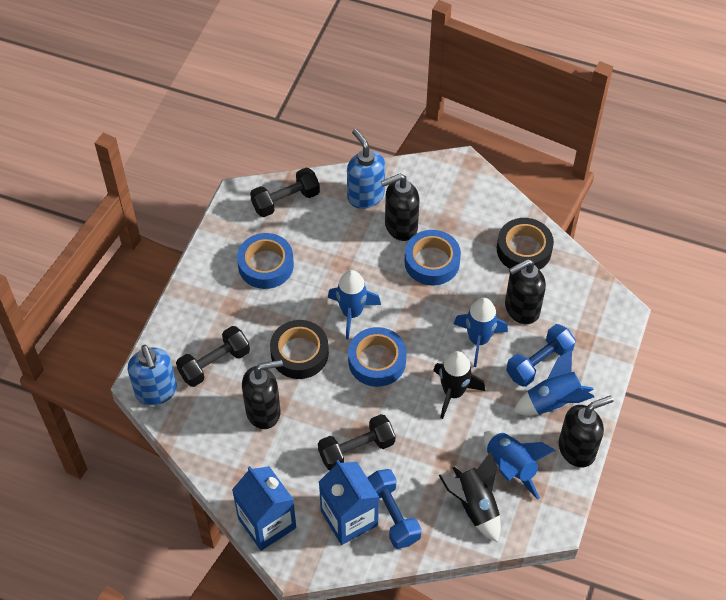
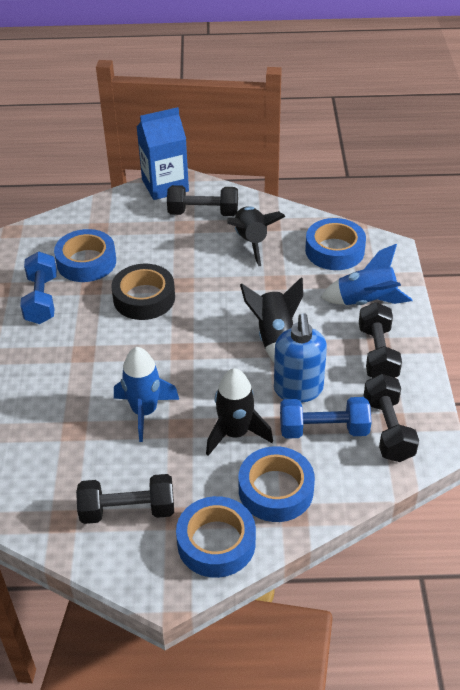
black dumbbell: [176,326,250,387] [250,167,320,217] [318,414,396,470] = 3 -> [76,474,174,524] [167,185,238,216] [359,302,402,378] [364,374,419,462] = 4
black rocket: [433,351,485,419] [439,451,501,542] = 2 -> [206,368,273,456] [227,206,286,266] [240,277,303,363] = 3
black soap dispenser: [242,360,283,429] [381,174,420,241] [505,259,546,324] [559,396,614,467] = 4 -> none = 0
black tape: [270,320,329,379] [497,218,554,270] = 2 -> [111,264,175,320] = 1
blue carton: [232,466,296,551] [319,460,379,545] = 2 -> [137,107,189,200] = 1
blue rocket: [328,270,381,340] [454,298,508,367] [484,430,556,499] [513,349,594,415] = 4 -> [114,347,179,442] [320,244,413,305] = 2
blue soap dispenser: [128,345,177,405] [347,129,385,209] = 2 -> [274,313,327,403] = 1
blue tape: [237,233,294,289] [348,327,407,387] [404,230,461,286] = 3 -> [54,229,116,282] [176,496,256,578] [239,446,315,522] [305,218,366,270] = 4

